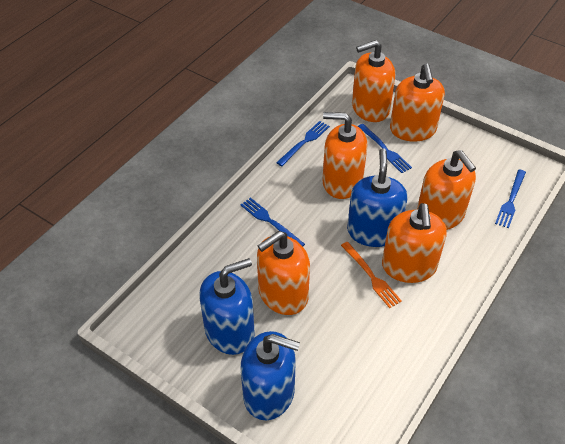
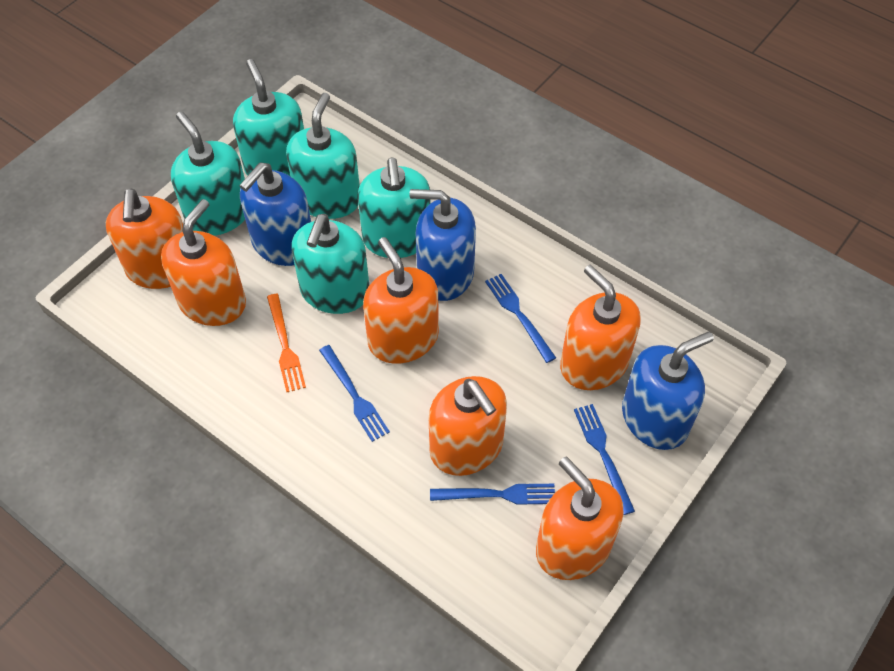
turquoise soap dispenser: none = 0 -> [171,111,245,236] [233,59,304,176] [286,93,360,219] [291,214,369,314] [358,157,431,258] = 5

